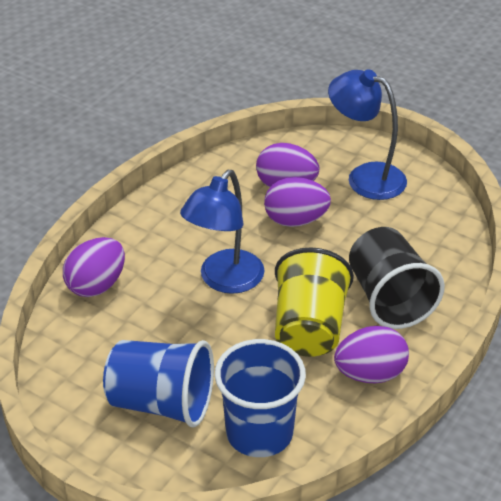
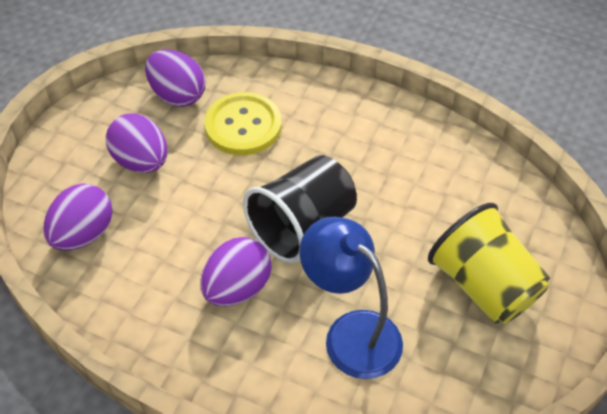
blue cup: [103,340,214,427] [215,339,306,457] = 2 -> none = 0
blue lamp: [180,170,265,294] [328,69,407,200] = 2 -> [300,217,403,379] = 1
yellow button: none = 0 -> [204,92,282,155] = 1

